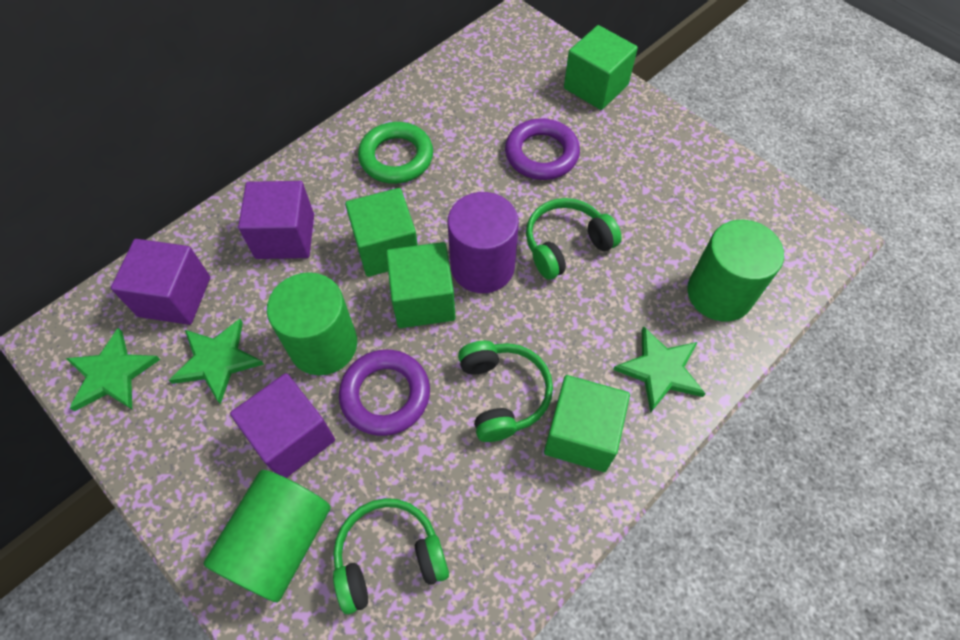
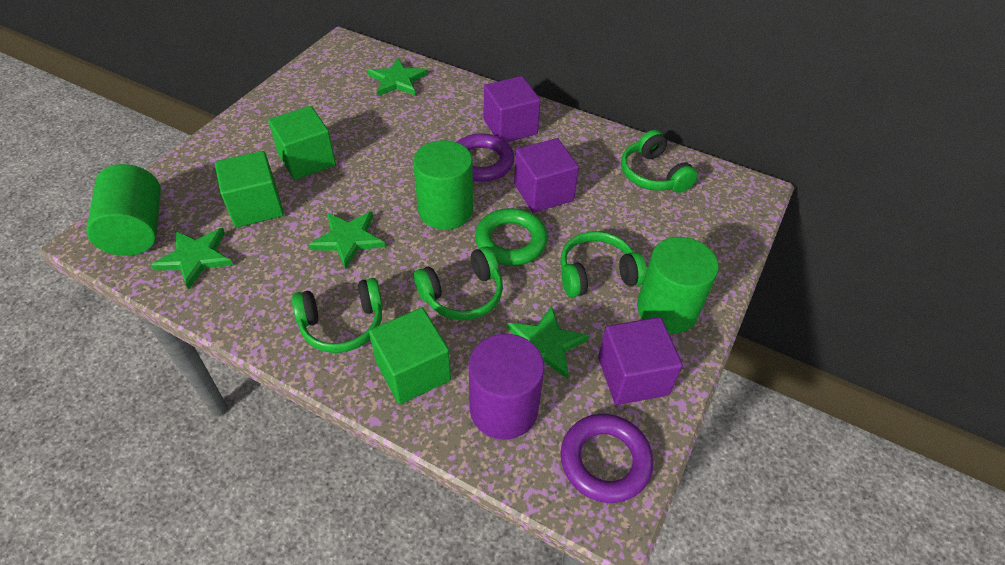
green cube: [345,188,418,277] [386,242,456,328] [544,375,630,472] [564,25,638,110] = 4 -> [215,151,284,228] [268,106,336,180] [369,308,451,404] = 3
green headphones: [333,498,449,614] [458,341,553,442] [526,198,621,280] = 3 -> [292,278,383,353] [414,246,503,320] [560,231,647,297] [621,130,698,193] = 4
green star: [66,328,160,412] [169,319,264,404] [613,326,706,413] = 3 -> [151,228,233,289] [308,211,385,269] [368,58,427,96] [507,306,589,379] = 4

